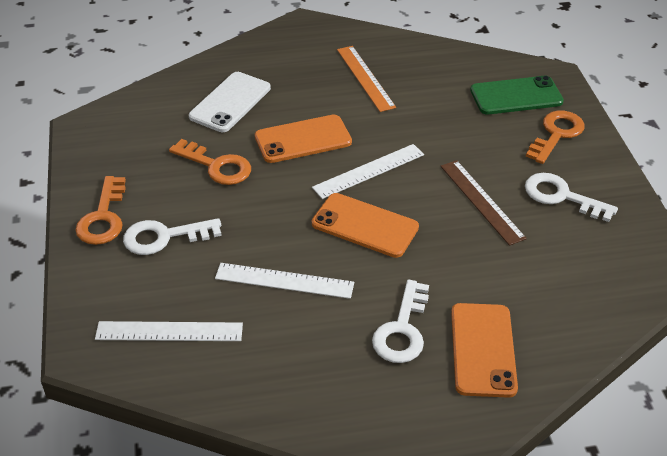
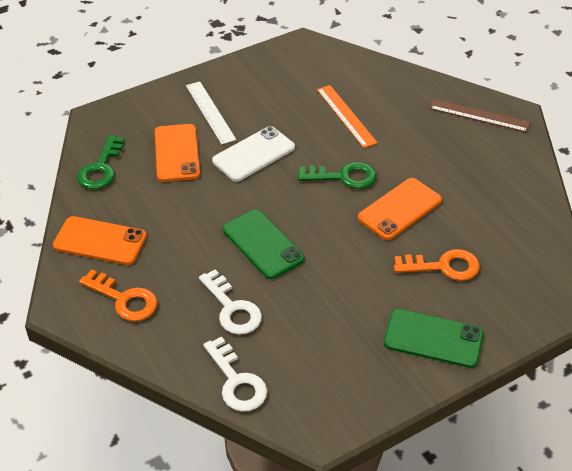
green key: none = 0 -> [77,135,125,189] [298,162,376,189] = 2
green phone: [470,76,564,114] = 1 -> [223,209,305,279] [384,309,483,368] = 2
orange key: [75,176,126,245] [169,139,251,185] [526,111,584,164] = 3 -> [79,270,157,321] [394,249,480,281] = 2
white key: [123,218,222,255] [372,280,429,363] [525,173,618,222] = 3 -> [199,269,262,335] [203,336,267,412] = 2
white ruler: [95,321,243,341] [215,263,354,299] [312,144,424,199] = 3 -> [186,81,236,144] = 1

